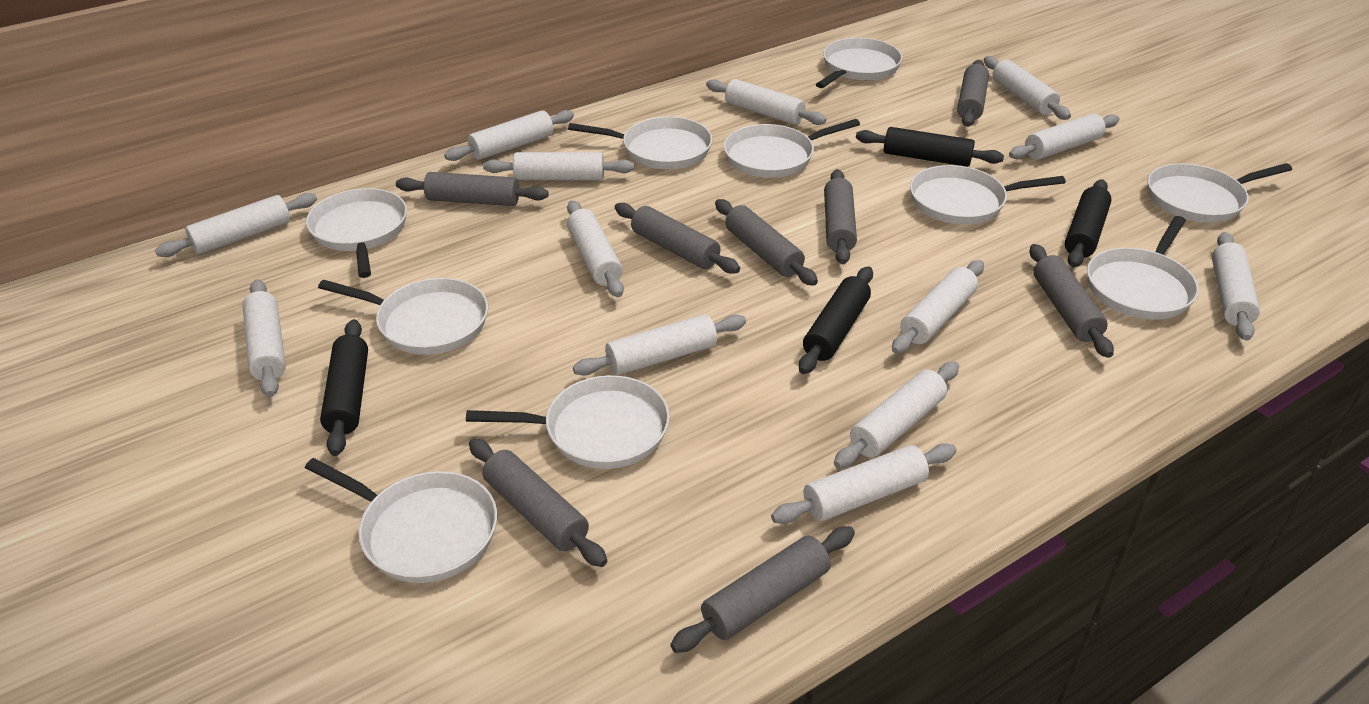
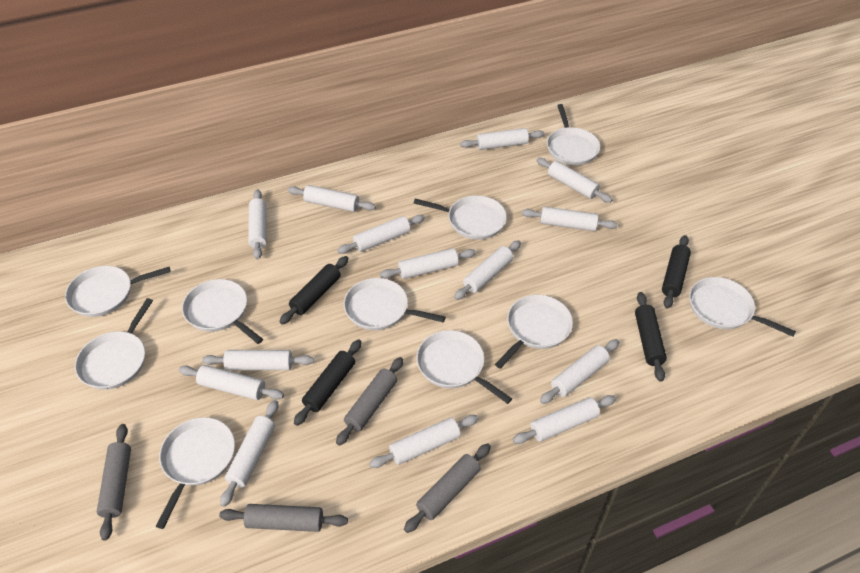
grey rolling pin: [396,172,549,206] [469,438,607,567] [615,203,740,274] [670,526,855,653] [715,199,818,286] [824,169,857,264] [957,60,989,127] [1030,244,1114,358] = 8 -> [97,424,131,541] [219,504,348,532] [336,357,403,446] [404,443,491,533] = 4
white rolling pin: [155,193,317,257] [242,279,286,397] [444,110,574,161] [483,152,634,180] [567,200,624,297] [573,314,746,376] [706,79,827,125] [771,443,957,524] [834,362,959,469] [892,260,984,354] [984,56,1071,120] [1009,113,1119,160] [1212,232,1260,341] = 13 -> [179,365,284,400] [202,350,314,370] [220,400,278,507] [248,189,267,260] [288,185,376,212] [337,215,425,254] [369,415,479,468] [380,248,476,279] [454,240,521,300] [460,128,544,150] [513,395,616,444] [522,207,618,231] [536,158,612,203] [540,339,619,404] = 14

